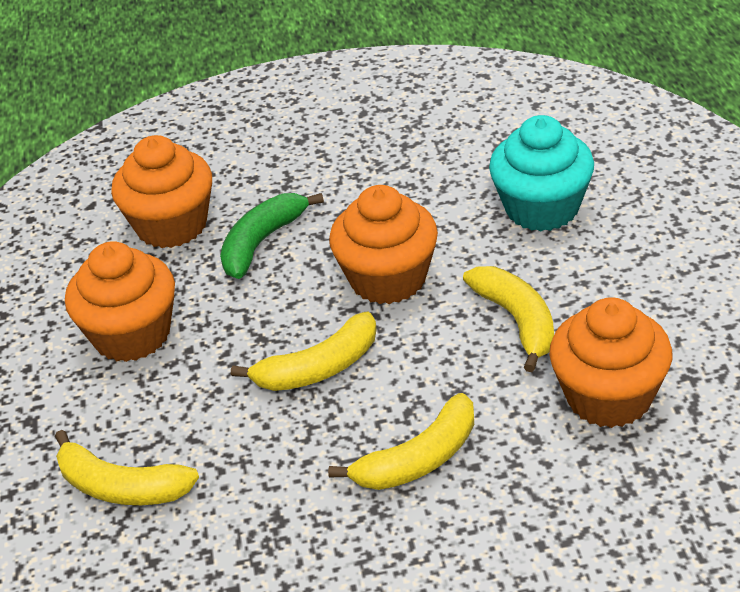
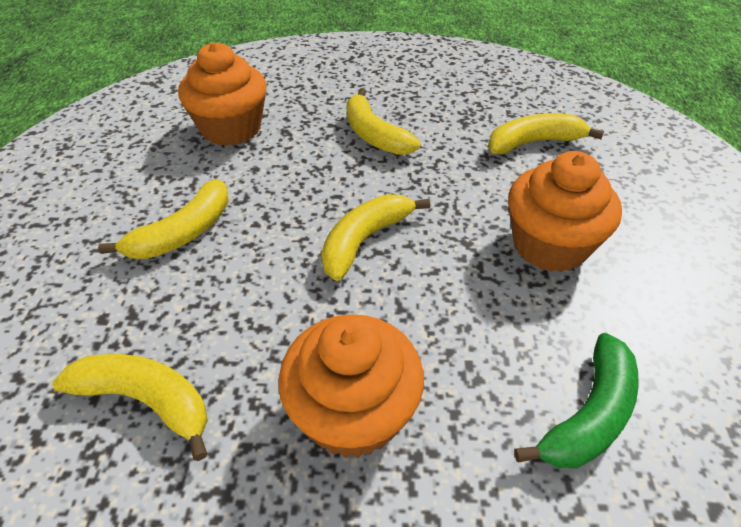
orange cupcake: [65,241,175,362] [111,135,212,248] [329,185,438,304] [549,297,672,428] = 4 -> [178,42,267,146] [278,314,424,458] [508,151,622,272] = 3
turquoise cupcake: [489,115,594,231] = 1 -> none = 0
yellow banana: [55,430,199,505] [231,312,377,391] [328,393,474,490] [463,266,554,372] = 4 -> [52,354,208,461] [98,179,229,259] [321,194,430,281] [346,88,421,155] [488,113,604,154] = 5

